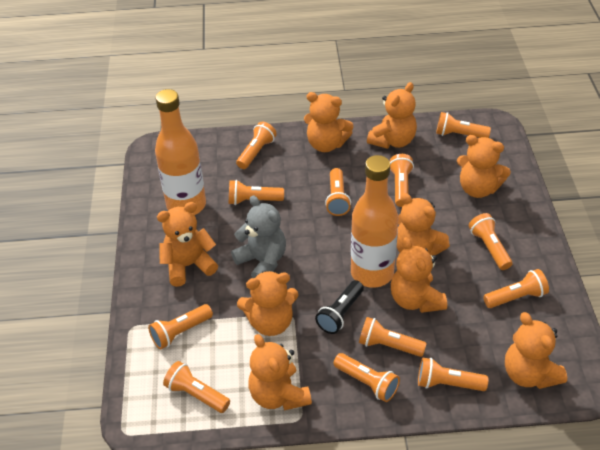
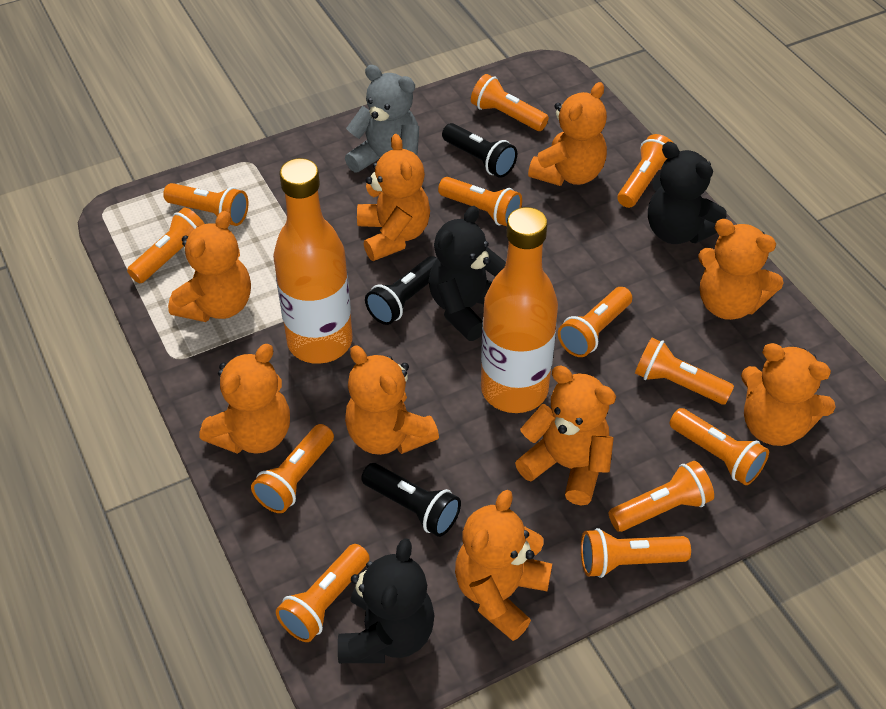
black flashlight: [315,280,364,334] = 1 -> [361,463,461,537] [365,256,437,325] [442,123,517,178] = 3
black teddy bear: none = 0 -> [338,538,434,663] [429,206,506,341] [648,142,727,244] = 3

